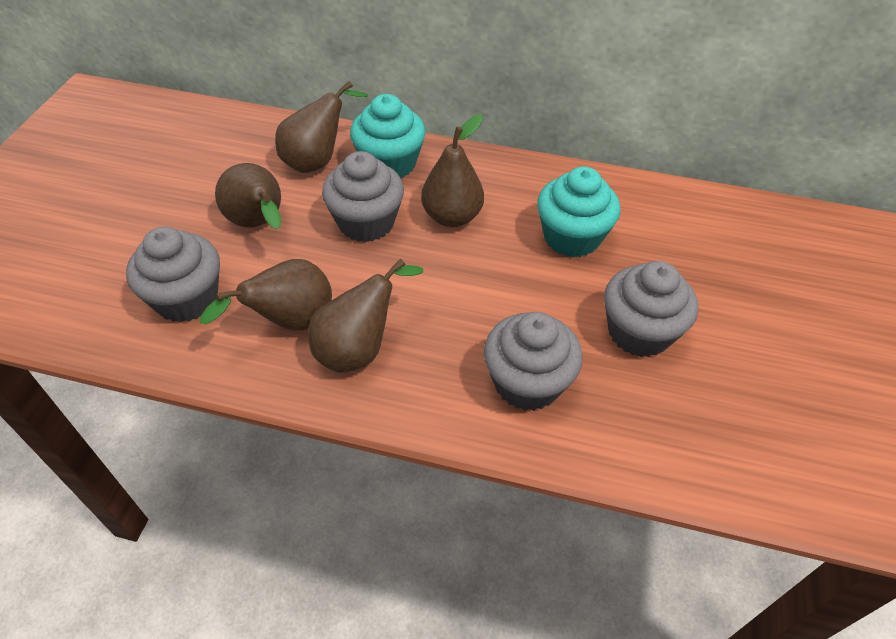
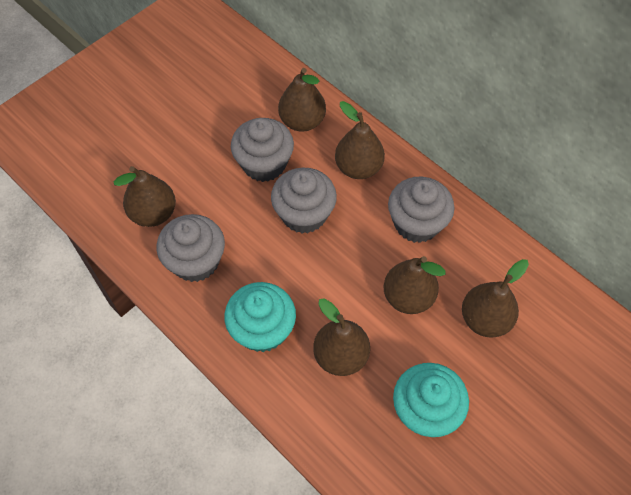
brown pear: [200,259,332,331] [215,163,281,229] [275,81,368,173] [308,258,423,373] [421,114,484,227] = 5 -> [114,166,176,227] [278,68,326,132] [313,299,370,376] [335,101,385,179] [384,256,446,314] [462,259,529,338] = 6

